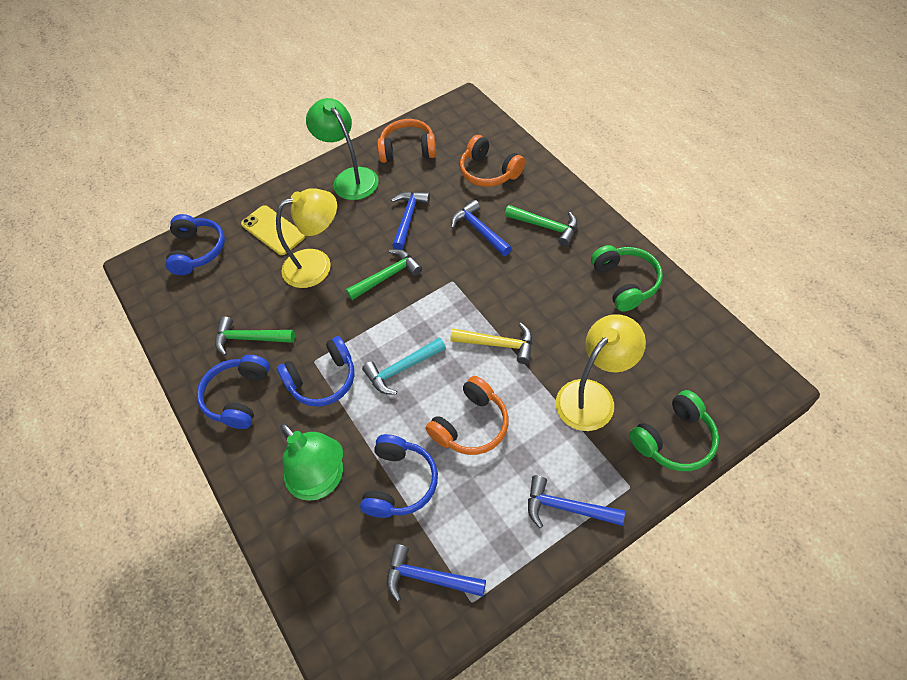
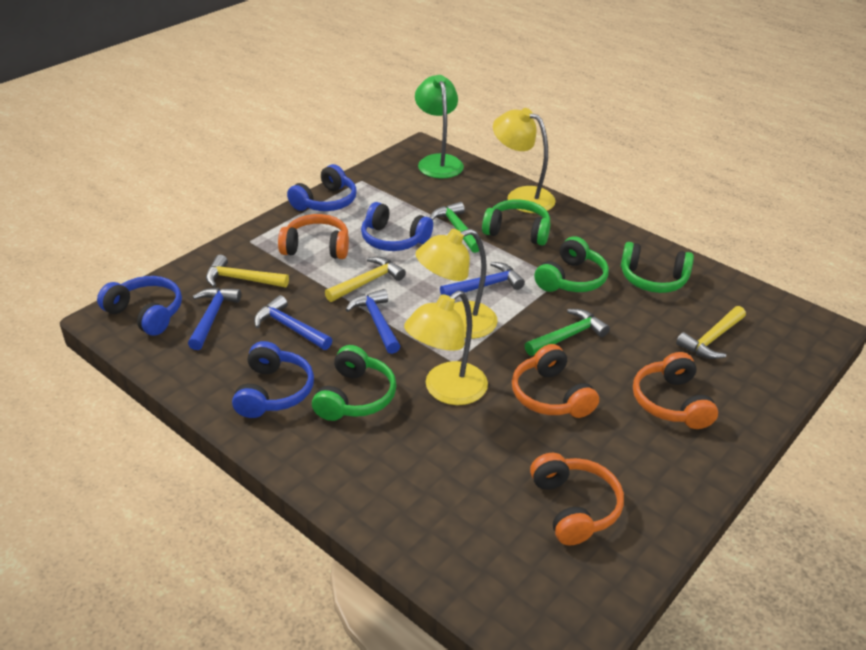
green hammer: [215,316,295,356] [346,249,422,300] [505,205,578,246] = 3 -> [430,202,479,253] [525,309,610,356] = 2
green headphones: [591,245,663,312] [629,390,719,471] = 2 -> [312,345,396,421] [482,199,550,246] [534,236,609,292] [621,242,694,293] = 4
green lamp: [280,423,343,501] [306,98,379,200] = 2 -> [415,75,464,179] = 1
orange headphones: [377,119,436,163] [426,376,509,455] [460,135,525,187] = 3 -> [278,214,349,259] [512,344,599,418] [530,453,624,545] [633,352,718,429] = 4
turquoise hammer: [362,337,446,395] = 1 -> none = 0
yellow hammer: [450,323,533,364] = 1 -> [206,255,289,287] [325,257,406,302] [676,306,746,359] = 3
yellow lamp: [276,188,337,288] [556,314,646,431] = 2 -> [404,290,488,405] [416,229,498,339] [493,108,556,213] = 3
yellow phone: [241,205,305,255] = 1 -> none = 0

